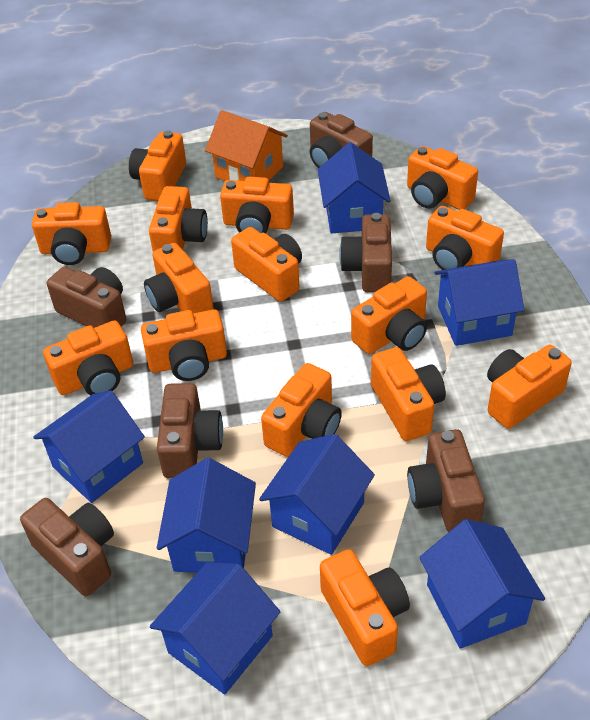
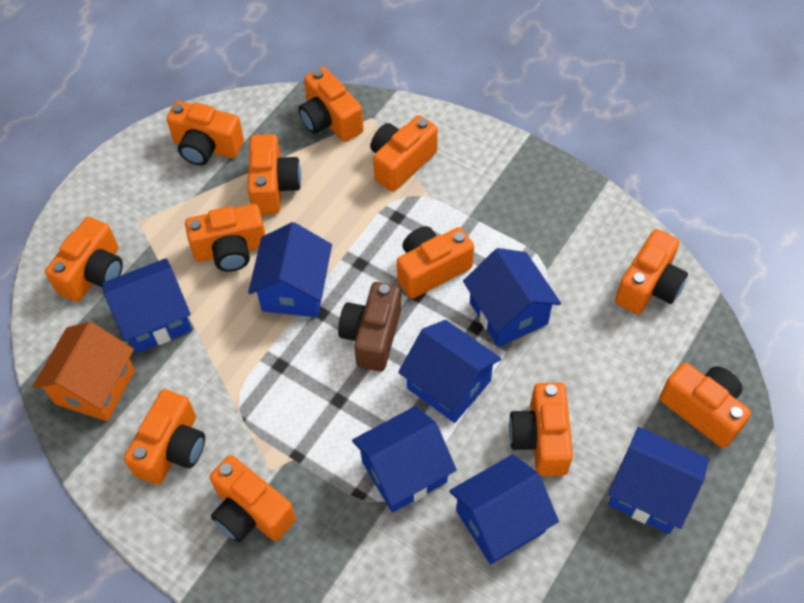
brown camera: [20,498,114,596] [47,267,126,328] [157,383,223,479] [310,112,373,168] [339,213,392,293] [407,429,485,532] = 6 -> [338,282,401,372] = 1
orange camera: [32,202,111,265] [43,320,133,395] [129,131,186,201] [141,309,227,381] [144,243,214,313] [149,186,208,252] [220,177,294,233] [231,227,302,302] [261,363,342,457] [320,549,410,666] [351,276,427,354] [371,347,446,441] [407,146,478,210] [426,206,504,270] [487,345,572,429] = 15 -> [45,217,123,302] [124,389,205,485] [166,101,244,165] [185,204,265,272] [210,455,296,542] [247,134,301,215] [298,67,364,142] [371,115,438,192] [397,226,474,299] [509,383,573,476] [615,229,688,314] [660,362,751,448] = 12

